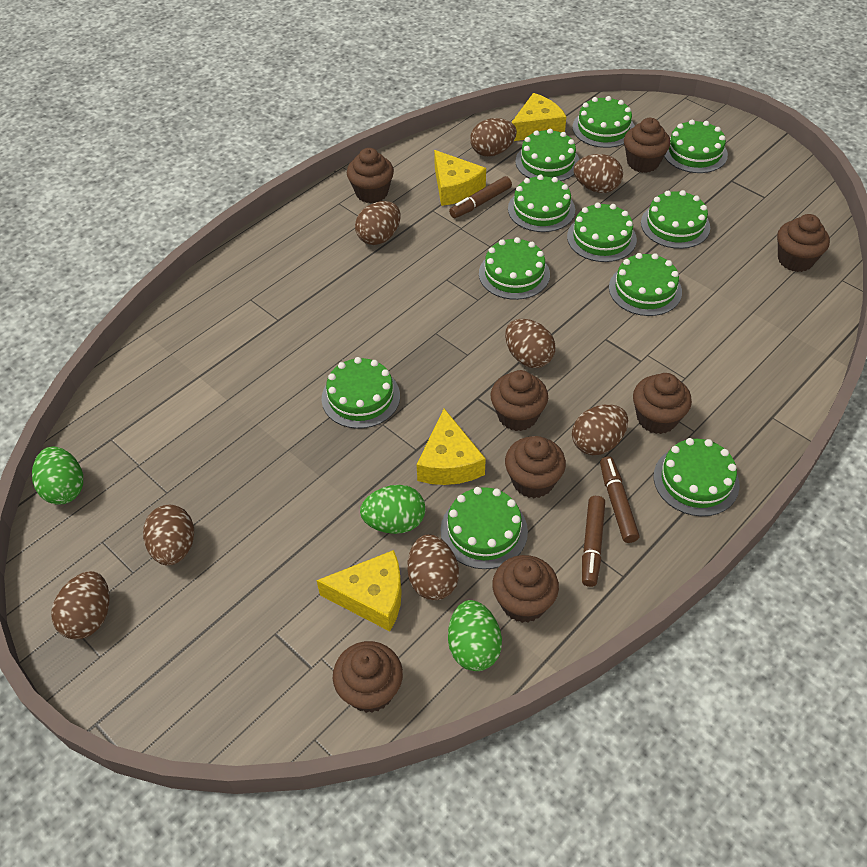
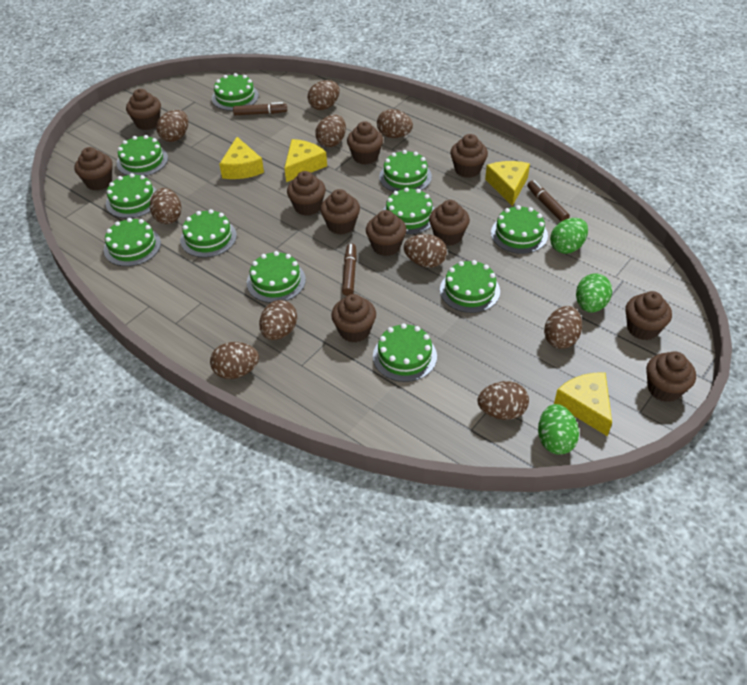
brown cupcake: [333,641,403,713] [347,148,394,203] [491,370,548,431] [492,555,559,623] [505,436,566,498] [624,118,670,173] [633,373,692,434] [777,214,830,272] = 8 -> [75,147,113,191] [126,89,161,130] [287,171,326,216] [320,189,360,235] [331,294,376,343] [347,121,383,165] [366,210,407,256] [429,200,470,246] [450,134,488,178] [625,291,672,340] [646,351,696,402] = 11
brown egg: [51,571,109,639] [143,505,194,566] [355,201,401,245] [407,534,459,600] [470,118,517,157] [505,319,556,368] [572,404,628,455] [574,154,623,193] = 8 -> [150,188,181,224] [156,110,189,142] [210,342,259,379] [259,300,297,340] [308,80,340,110] [315,115,346,147] [377,109,413,138] [404,234,447,268] [478,381,529,420] [544,306,582,349] = 10

